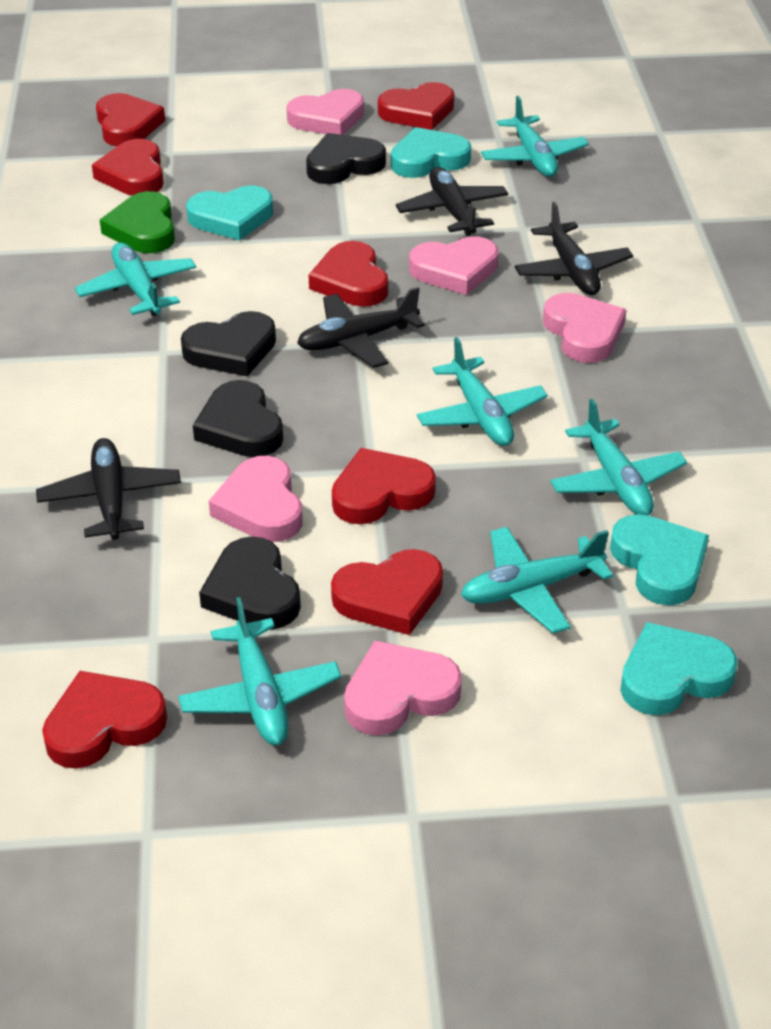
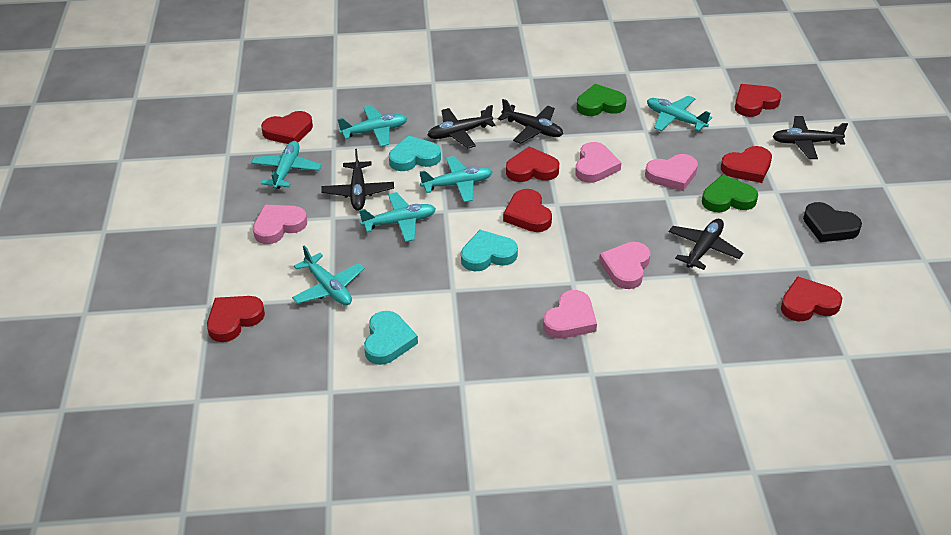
black heart: [181,311,276,376] [193,380,283,457] [199,536,301,629] [306,133,386,184] = 4 -> [803,202,862,242] = 1
black plane: [36,438,181,540] [297,287,425,368] [396,167,509,236] [515,202,633,295] = 4 -> [321,149,394,211] [428,105,496,148] [498,99,563,144] [669,219,743,270] [772,116,848,159] = 5
green heart: [100,191,175,253] = 1 -> [577,84,627,116] [702,175,758,212] = 2
turquoise heart: [186,186,273,240] [391,127,471,178] [610,514,709,606] [620,622,737,715] = 4 -> [364,311,418,365] [389,135,441,171] [461,230,518,271] = 3

